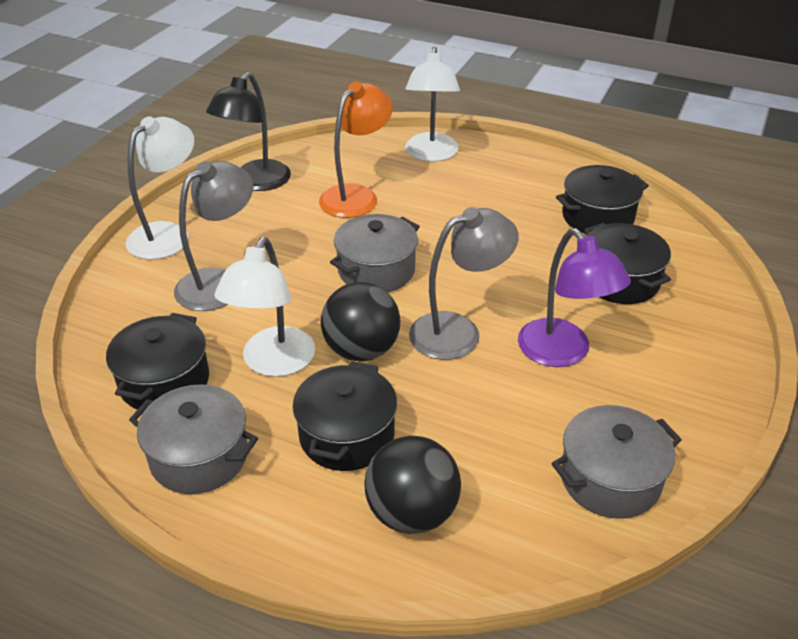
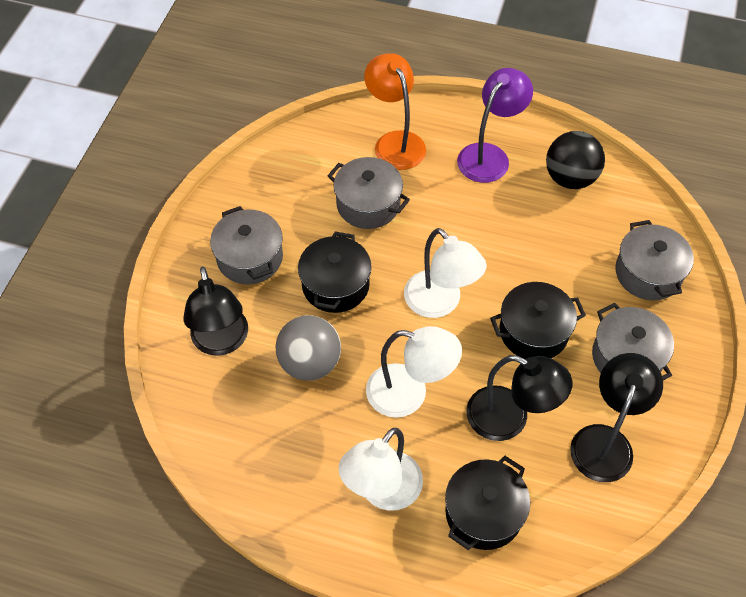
black ball: [321,282,400,362] [365,436,461,534] = 2 -> [546,131,605,189] = 1
black lamp: [206,72,291,191] = 1 -> [183,267,248,356] [467,355,573,441] [570,353,663,482] = 3
black pot: [106,313,209,410] [293,361,397,471] [556,165,649,234] [584,223,671,304] = 4 -> [298,232,372,313] [445,456,530,550] [490,282,586,359] = 3
grey ball: none = 0 -> [276,315,341,381] = 1
grey lamp: [174,161,253,311] [409,207,519,360] = 2 -> none = 0
grey pot: [129,384,258,494] [330,214,420,292] [552,405,682,519] = 3 -> [210,206,283,285] [327,157,410,229] [592,303,674,381] [615,220,694,300] = 4

